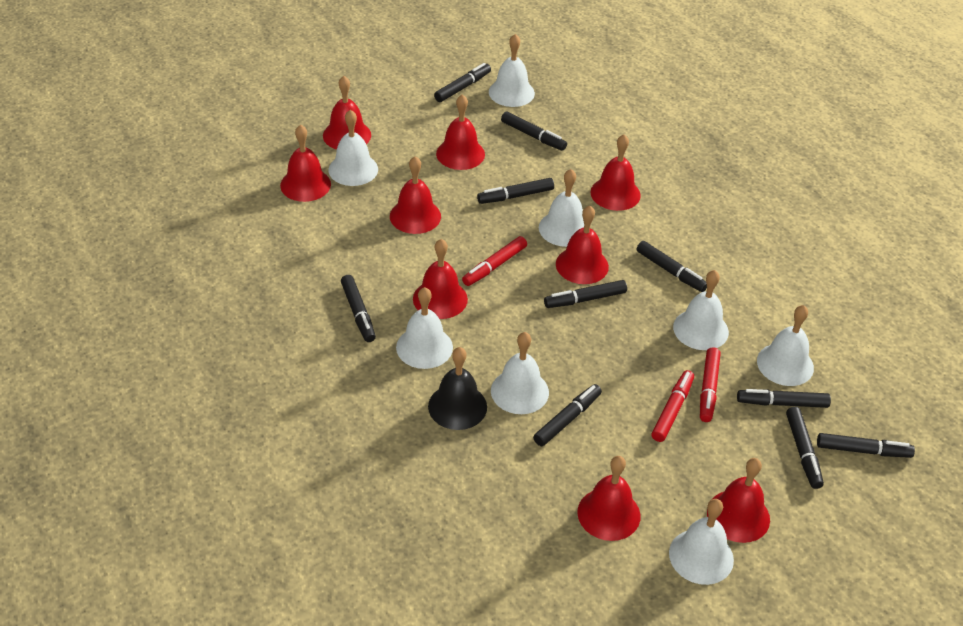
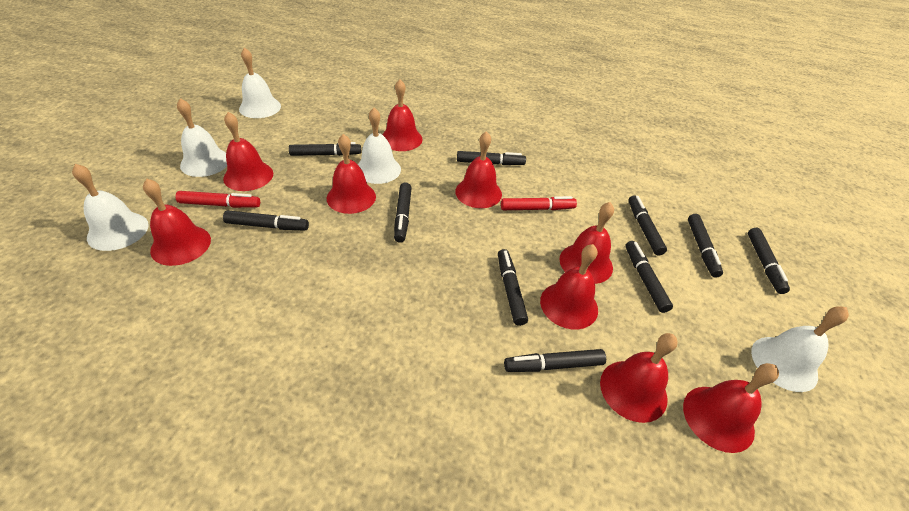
black bell: [428,347,487,430] = 1 -> none = 0
red marker: [462,236,527,286] [651,370,694,442] [700,347,720,422] = 3 -> [175,191,260,208] [501,196,577,210] = 2
white bell: [328,109,378,186] [396,287,453,369] [489,34,535,107] [491,332,549,414] [539,169,584,247] [669,499,734,585] [673,270,729,350] [757,305,814,386] = 8 -> [72,164,149,251] [177,98,227,177] [239,47,281,118] [358,108,401,184] [751,306,849,392] = 5

